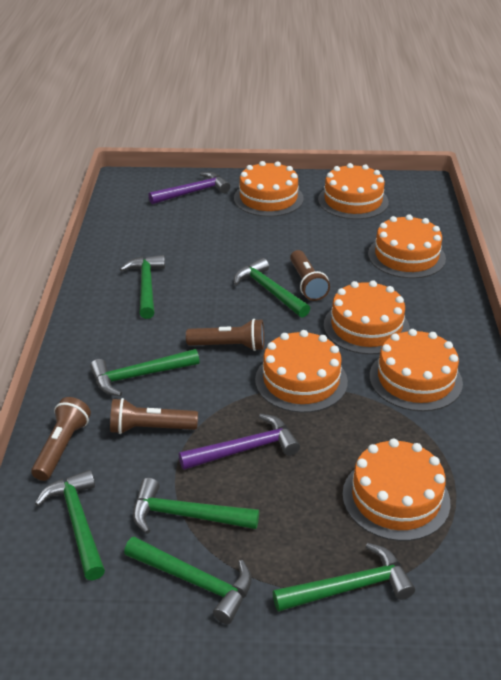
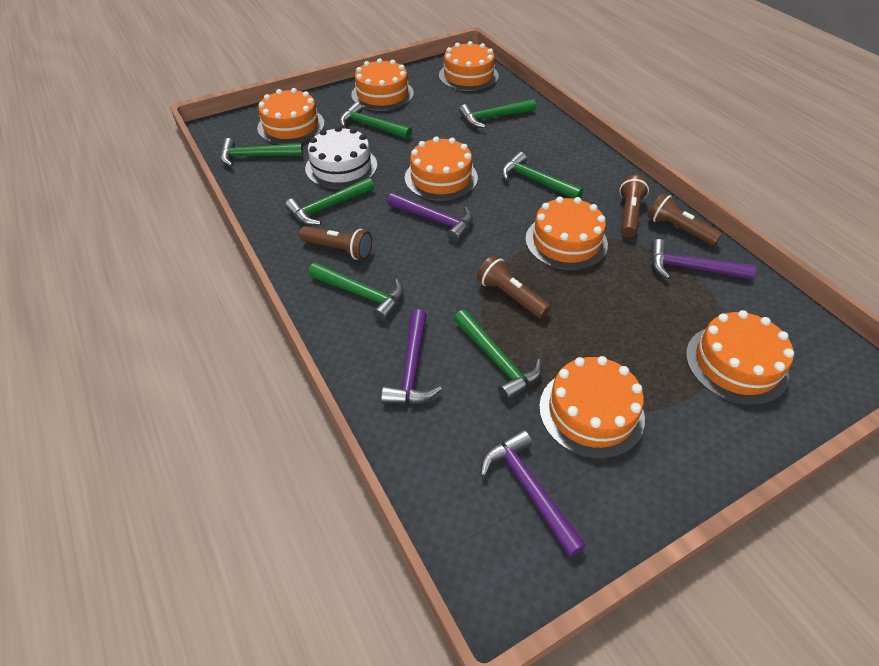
purple hammer: [148,172,230,204] [179,414,300,470] = 2 -> [381,309,442,404] [387,192,473,242] [481,429,586,557] [651,239,756,280] = 4
white cake: none = 0 -> [305,126,377,189] = 1

